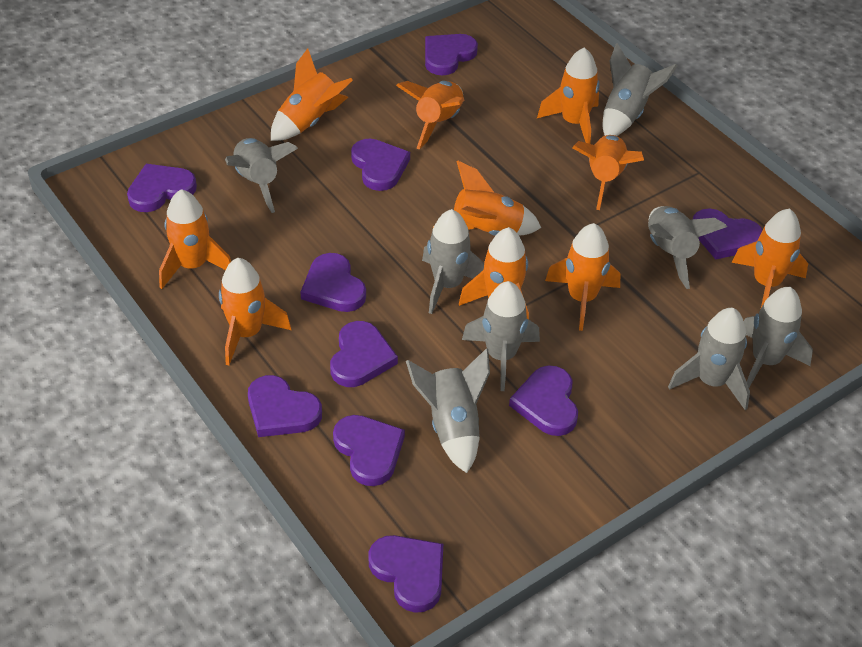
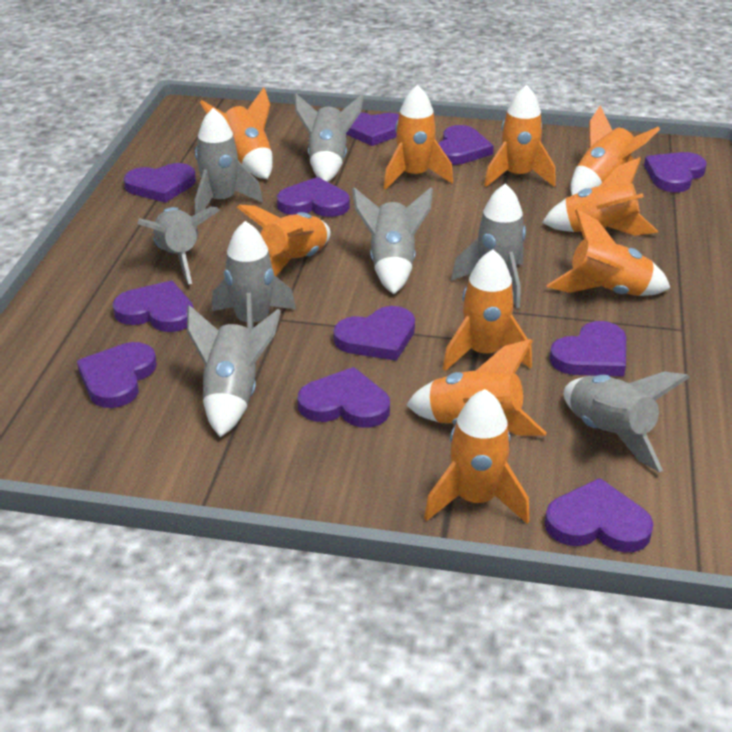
purple heart: [127,164,197,212] [248,375,322,437] [300,253,366,312] [330,321,398,387] [333,415,405,486] [351,139,410,191] [368,535,443,613] [425,34,478,75] [509,365,578,436] [693,208,763,260] = 10 -> [77,342,157,408] [113,281,194,332] [124,163,196,203] [277,177,350,217] [298,367,390,428] [333,306,415,361] [346,112,399,146] [438,125,494,165] [545,478,654,553] [549,321,626,376] [644,152,707,192] = 11

